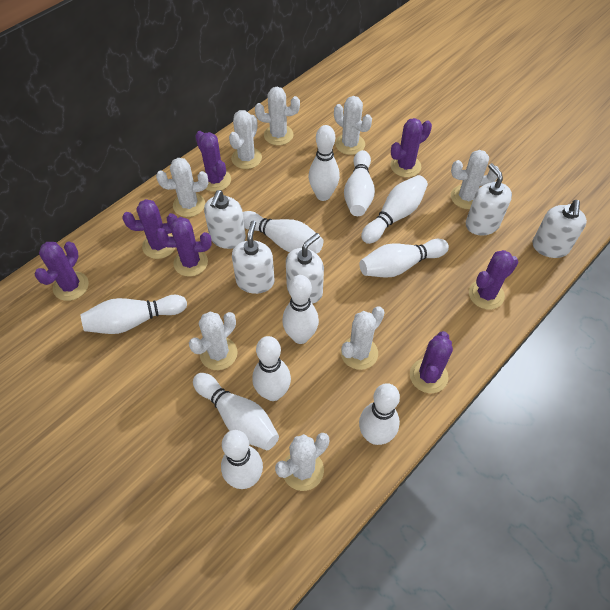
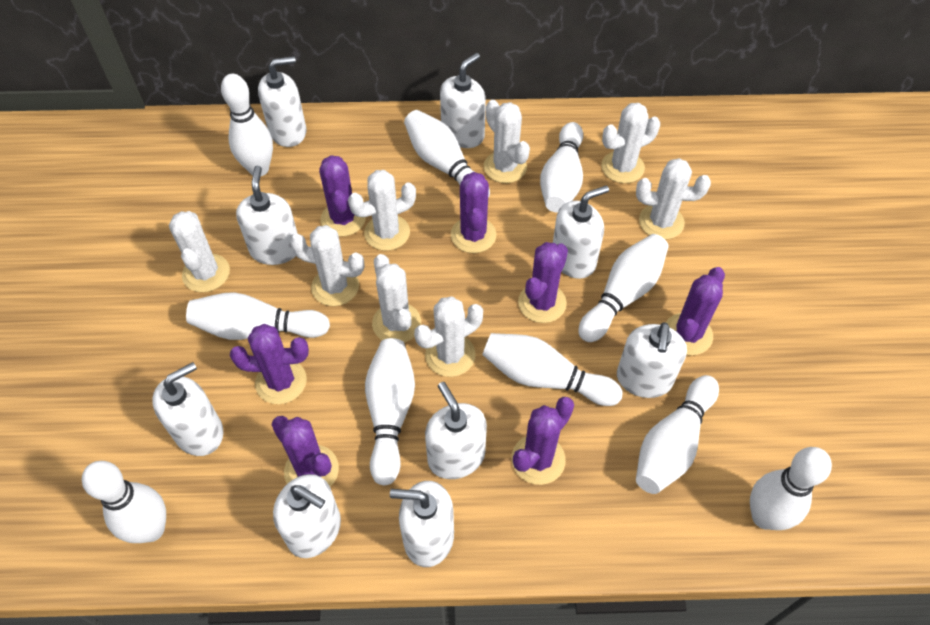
white bowling pin: [81,295,187,334] [193,373,279,450] [221,430,263,489] [243,211,323,253] [252,336,291,401] [282,275,319,344] [309,125,340,201] [344,150,375,216] [359,383,400,445] [360,239,449,278] [361,175,428,244] = 11 -> [82,461,166,543] [186,292,330,340] [221,74,273,177] [365,338,415,485] [404,110,490,198] [482,333,623,406] [540,122,583,212] [578,234,669,342] [636,375,719,494] [750,447,832,530] = 10
white soap dispenser: [204,190,246,249] [232,221,274,294] [286,233,324,304] [466,163,512,236] [532,200,587,258] = 5 -> [152,362,224,456] [236,166,298,265] [258,56,306,147] [273,474,341,558] [390,481,454,567] [425,382,487,479] [440,53,486,148] [553,185,609,279] [617,322,687,398] = 9

